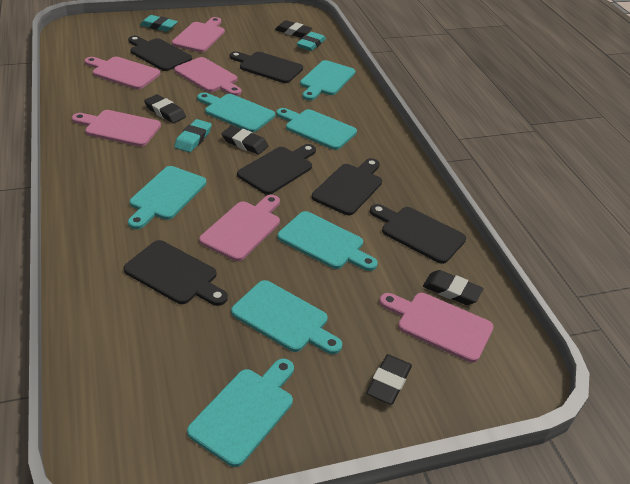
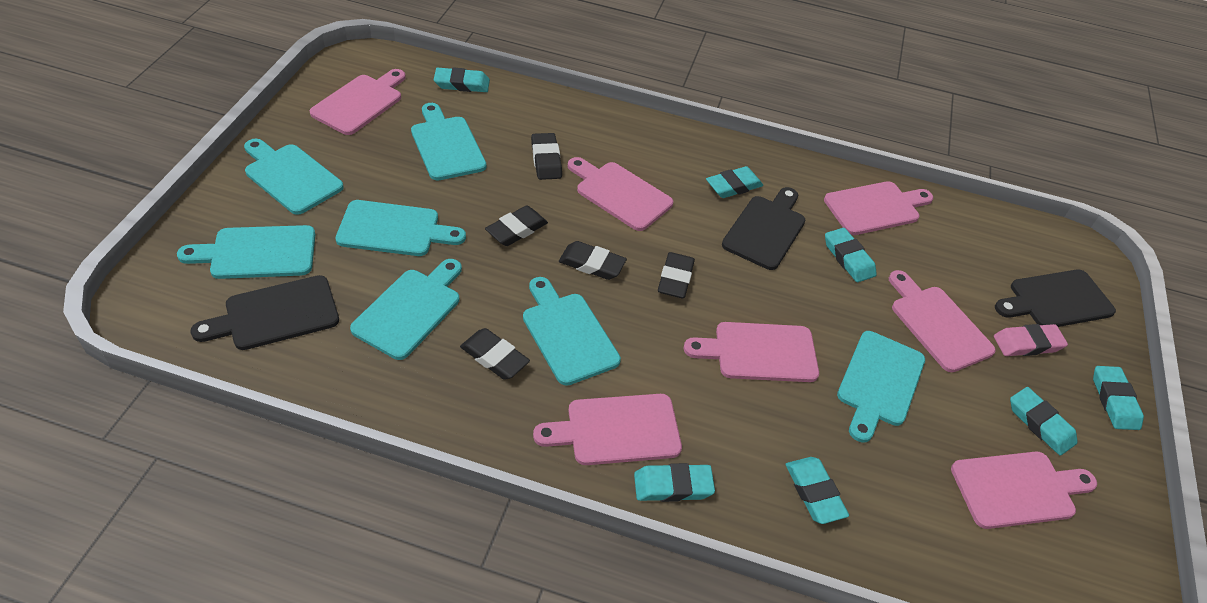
black cutting board: [124,240,228,306] [128,36,192,71] [230,51,303,83] [237,144,316,195] [312,158,382,215] [370,204,466,264] = 6 -> [191,275,339,350] [722,187,805,270] [995,270,1116,327] = 3
pink cutting board: [72,110,161,147] [84,57,160,89] [172,17,225,52] [174,57,242,96] [199,195,280,261] [379,293,494,363] = 6 -> [310,69,406,135] [533,394,682,465] [568,157,673,231] [684,322,819,382] [824,181,933,235] [889,270,996,372] [951,452,1097,529] = 7
pink eraser: none = 0 -> [994,324,1068,356] = 1
turquoise eraser: [140,15,178,32] [174,119,212,152] [297,32,326,51] = 3 -> [434,67,490,92] [634,463,715,502] [706,166,763,198] [785,457,849,524] [825,228,877,282] [1010,387,1078,456] [1093,366,1144,430] = 7

